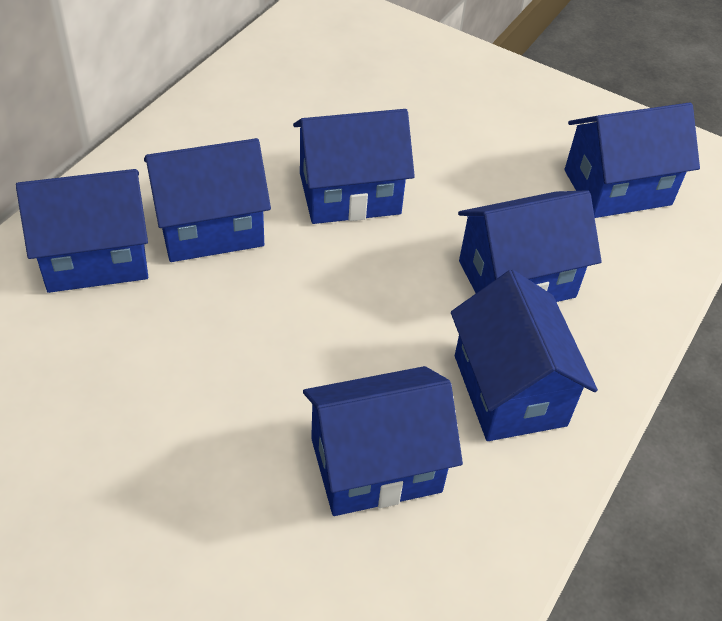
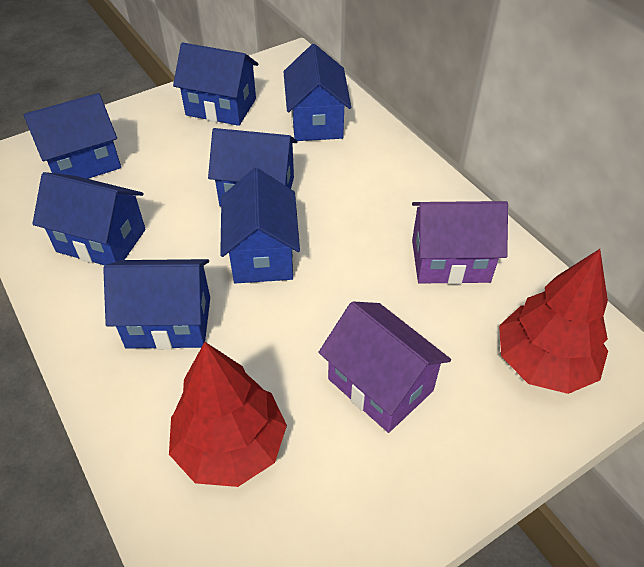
purple house: none = 0 -> [318,302,451,433] [412,201,508,284] = 2
red tree: none = 0 -> [169,342,287,487] [499,249,608,394] = 2

